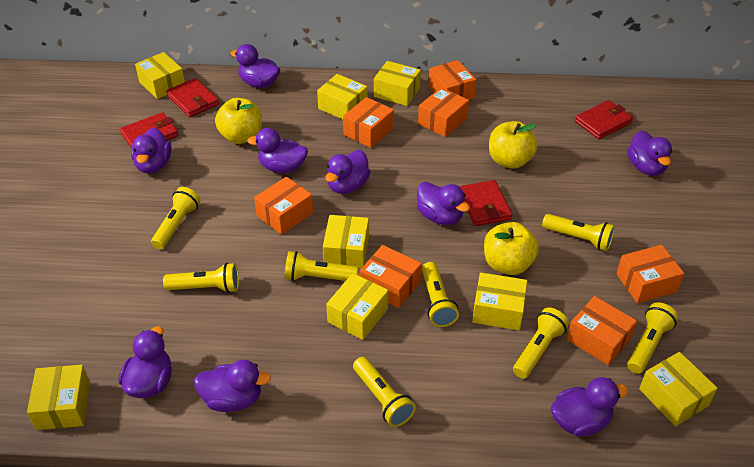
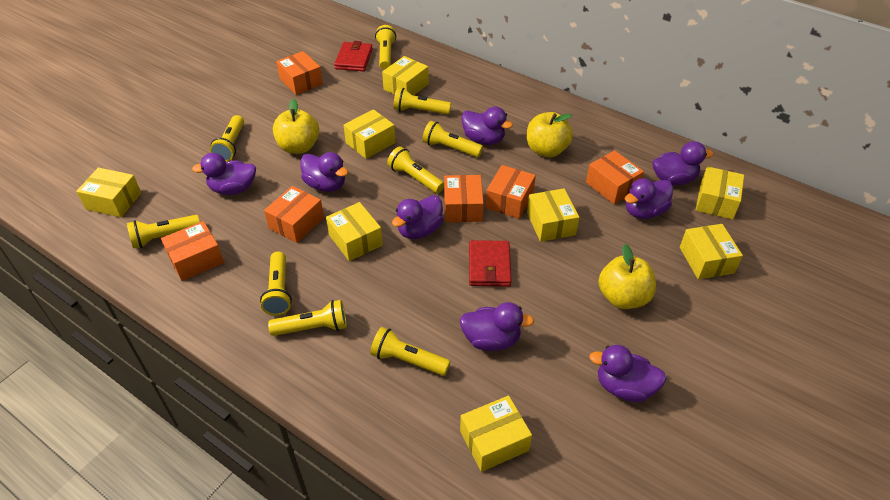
orange box: [254,177,313,235] [343,97,394,148] [360,245,422,308] [418,87,469,137] [428,60,476,100] [567,296,637,366] [616,245,684,303] = 7 -> [161,221,224,281] [264,186,324,243] [276,51,323,95] [444,175,484,222] [485,165,536,219] [586,150,644,204] = 6
purple duck: [119,326,172,398] [131,128,172,174] [194,360,271,412] [230,44,280,88] [247,128,308,173] [325,150,370,194] [417,182,470,225] [551,377,628,437] [627,130,672,176] = 9 -> [192,153,256,195] [300,152,348,192] [392,195,443,239] [460,302,534,351] [461,106,513,145] [589,345,667,402] [625,178,673,219] [652,141,713,185] = 8
red wallet: [120,112,178,149] [166,78,219,117] [460,180,512,226] [575,100,633,139] = 4 -> [334,41,373,71] [469,240,512,287] = 2
yellow flashlight: [151,187,200,249] [163,263,239,293] [285,251,358,281] [353,357,416,427] [422,262,459,327] [513,307,569,379] [542,214,615,251] [627,302,678,374] = 8 -> [127,215,200,249] [210,115,244,162] [260,251,292,316] [268,300,347,336] [370,327,450,376] [375,25,396,69] [387,146,444,193] [393,88,451,115] [423,121,483,157] = 9

